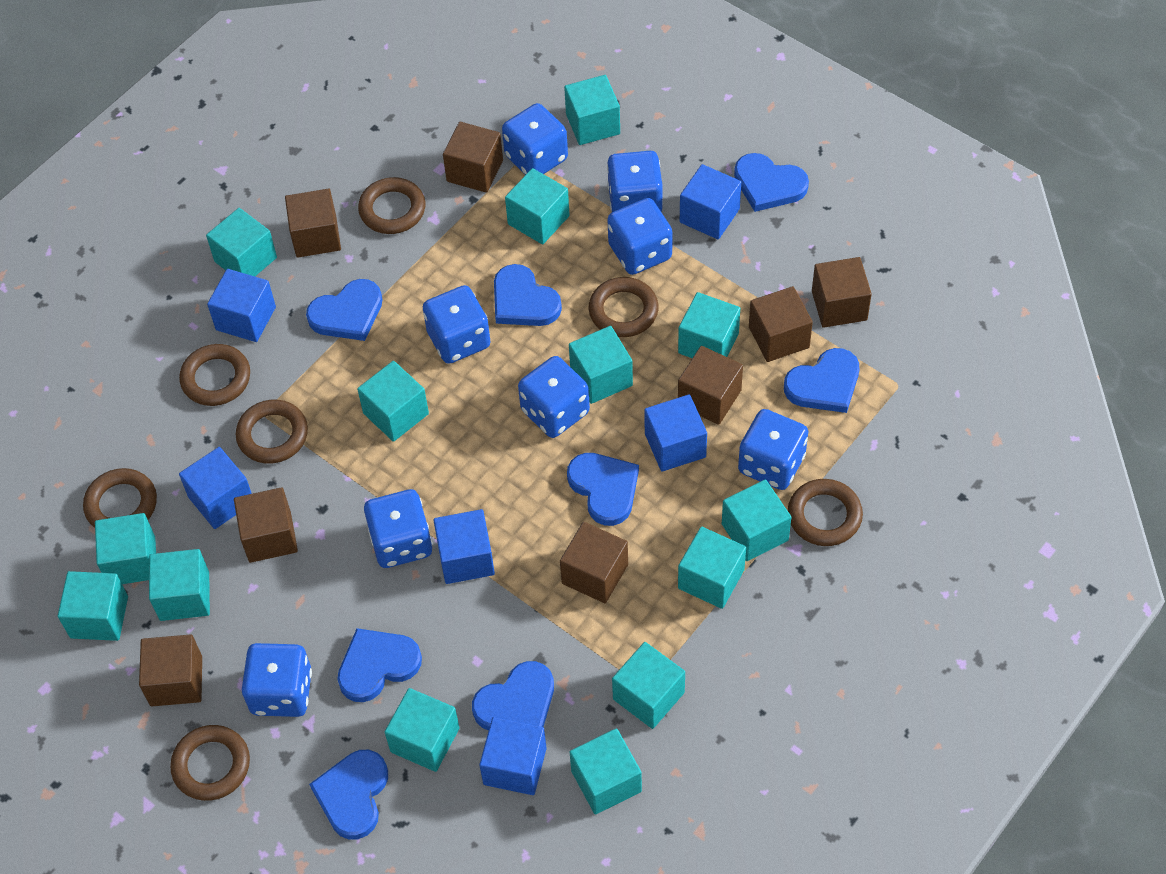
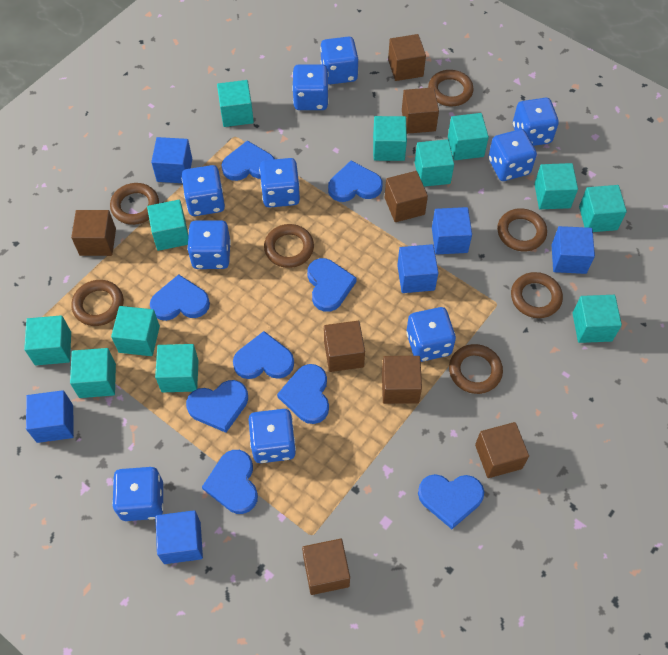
blue dice: [242,643,312,717] [364,489,432,568] [423,285,491,364] [502,103,568,175] [518,356,590,438] [607,151,663,212] [607,198,673,275] [738,409,808,490] = 8 -> [112,467,164,521] [182,165,225,216] [187,220,231,269] [248,409,296,463] [259,158,300,208] [292,64,329,110] [320,37,358,84] [406,307,456,362] [488,129,537,181] [513,98,559,146] = 10
blue heart: [306,279,383,341] [309,750,388,840] [337,628,422,702] [472,661,554,730] [494,264,562,326] [567,453,639,526] [734,153,809,212] [784,348,859,413] = 8 -> [150,274,210,321] [186,380,248,433] [202,450,258,514] [221,140,275,181] [233,331,294,379] [277,364,329,424] [307,258,357,312] [328,161,383,202] [418,474,484,529] = 9
turquoise cube: [58,571,128,641] [95,513,156,584] [149,549,210,621] [206,208,277,276] [357,361,429,442] [385,688,460,772] [505,168,570,244] [564,75,620,145] [569,326,633,404] [569,728,642,815] [612,642,685,729] [678,292,740,358] [678,527,746,609] [722,480,791,561] = 14 -> [24,315,71,365] [70,348,116,398] [111,306,160,356] [147,200,189,251] [155,344,199,392] [217,80,254,127] [373,116,407,161] [415,139,454,187] [448,113,489,160] [534,163,578,209] [573,295,622,343] [579,185,627,232] = 12

